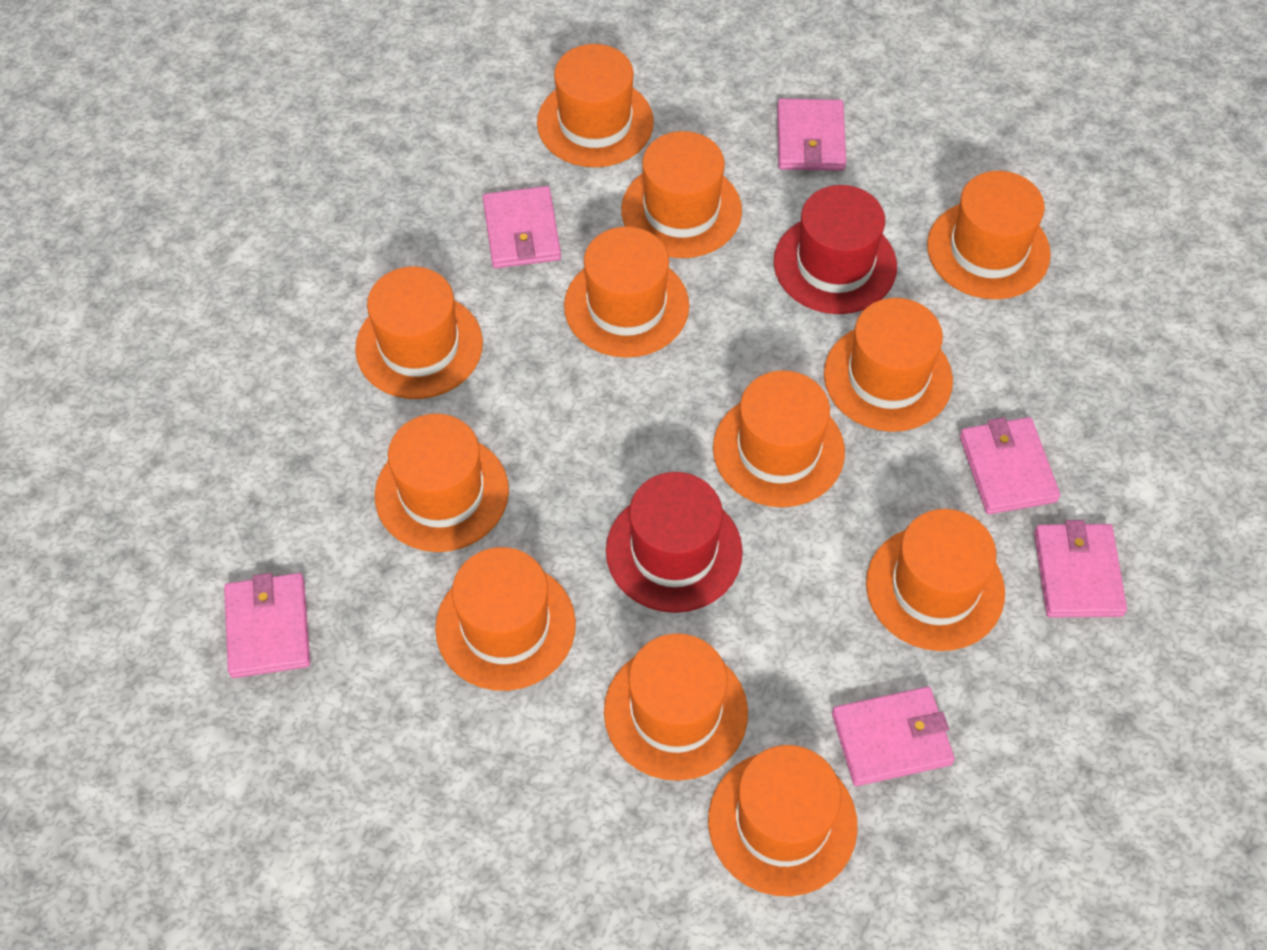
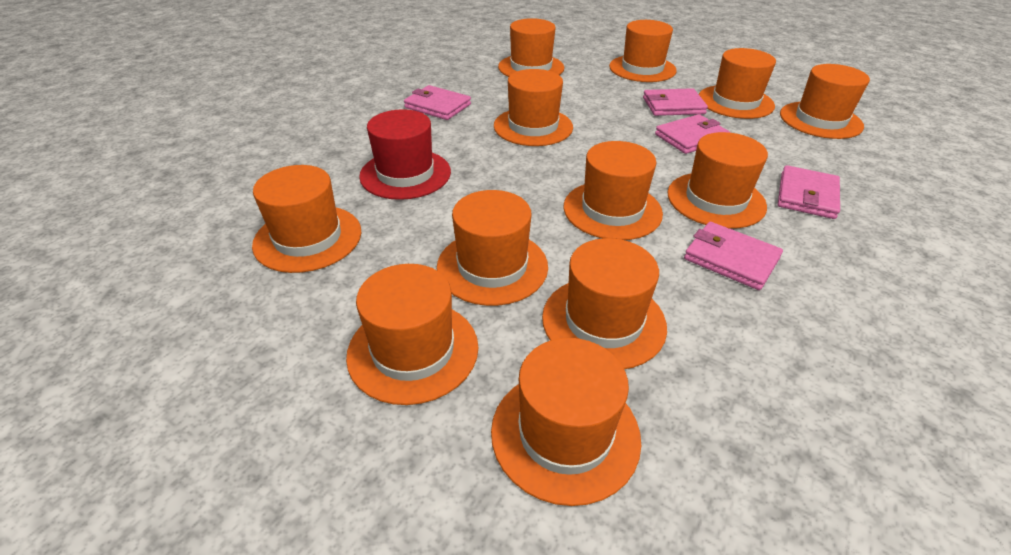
pink wallet: [224,573,310,678] [483,186,561,268] [777,98,846,171] [832,686,955,786] [960,417,1060,514] [1034,520,1127,618] = 6 -> [404,85,471,120] [643,88,708,116] [655,114,731,154] [684,222,783,290] [778,165,840,219] = 5
red hat: [606,472,743,613] [774,185,897,314] = 2 -> [359,109,451,200] = 1

